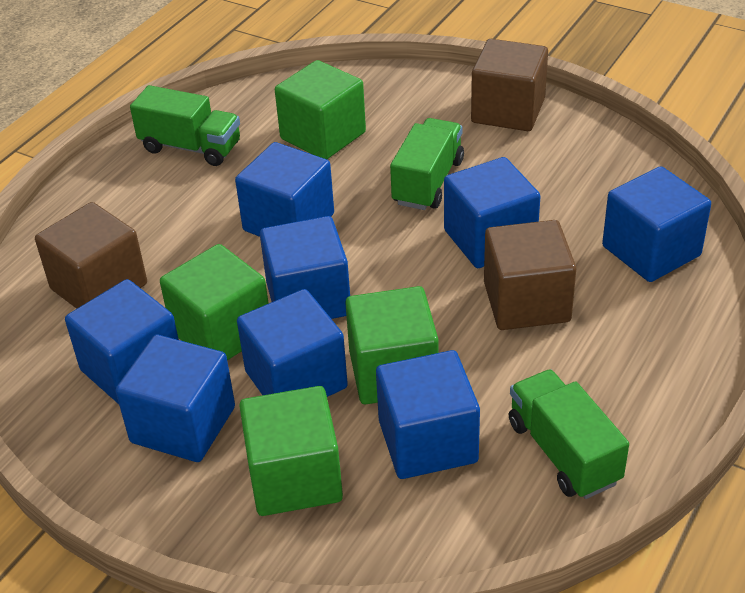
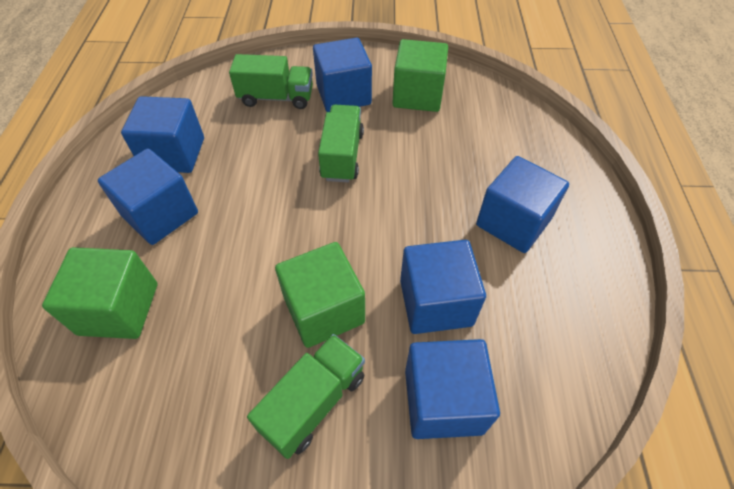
blue cube: [65,279,179,404] [115,335,235,462] [235,142,334,237] [237,289,348,397] [260,216,350,319] [376,350,480,479] [444,157,540,268] [602,166,711,282] = 8 -> [98,149,198,245] [121,96,204,173] [313,38,372,112] [400,240,486,334] [405,339,500,439] [476,156,569,253] = 6
brown cube: [35,202,147,309] [471,39,548,131] [484,220,576,330] = 3 -> none = 0
green cube: [160,244,269,360] [239,386,343,516] [275,60,366,159] [345,286,439,404] = 4 -> [42,247,157,339] [275,242,365,348] [392,39,448,112] = 3

